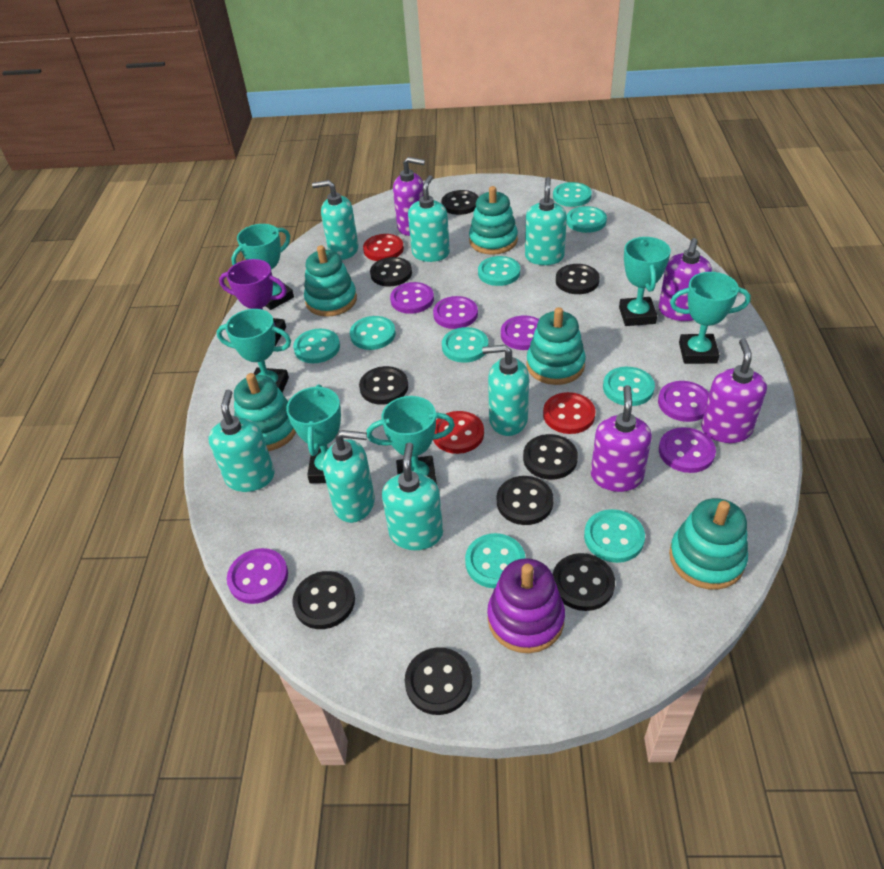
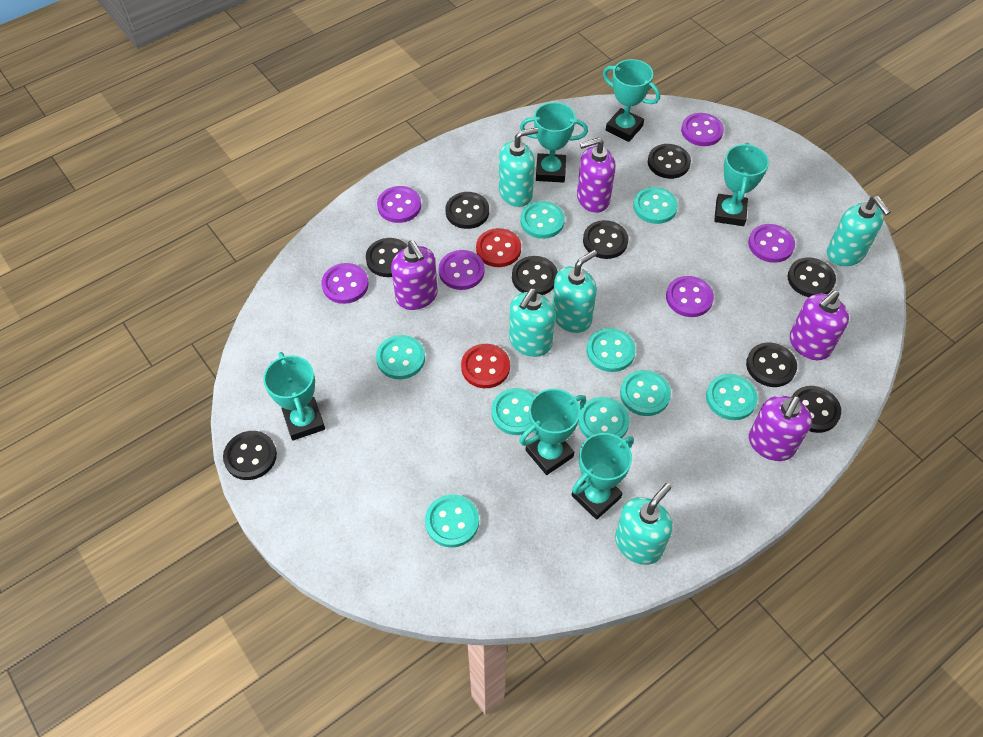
purple stacking toy: [487,558,565,653] = 1 -> none = 0
purple trophy: [219,259,287,346] = 1 -> none = 0
red button: [363,234,404,261] [433,411,484,454] [543,392,596,434] = 3 -> [461,344,510,388] [476,228,521,267] = 2
turquoise soap dispenser: [209,390,275,492] [312,180,358,260] [323,430,375,523] [382,443,443,550] [408,175,450,262] [482,345,529,436] [525,177,567,265] = 7 -> [499,127,538,207] [509,288,555,357] [552,250,597,333] [615,483,673,565] [827,196,891,266] = 5
turquoise stacking toy: [234,373,296,451] [304,245,357,317] [469,186,518,255] [526,307,586,385] [669,498,748,590] = 5 -> none = 0

